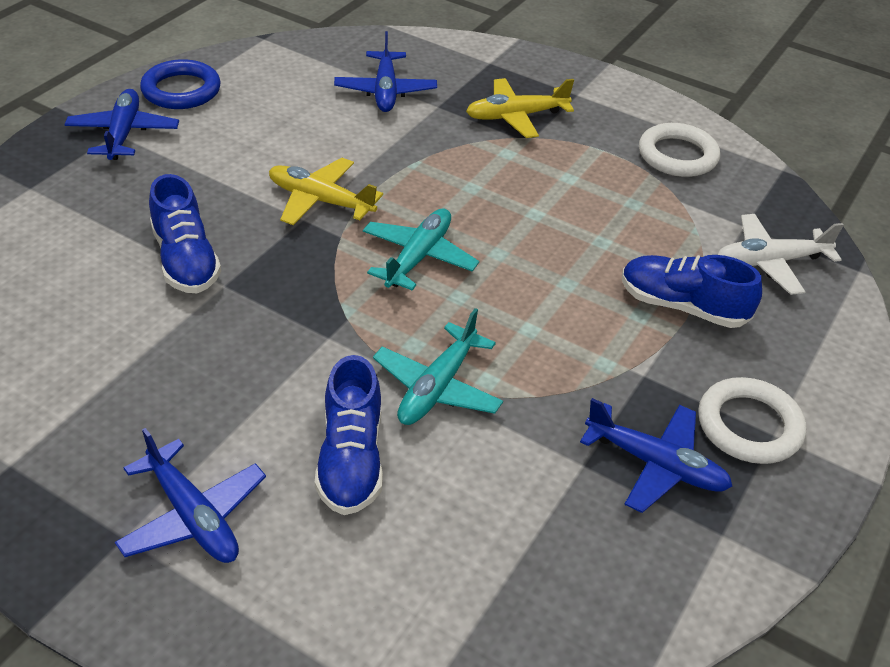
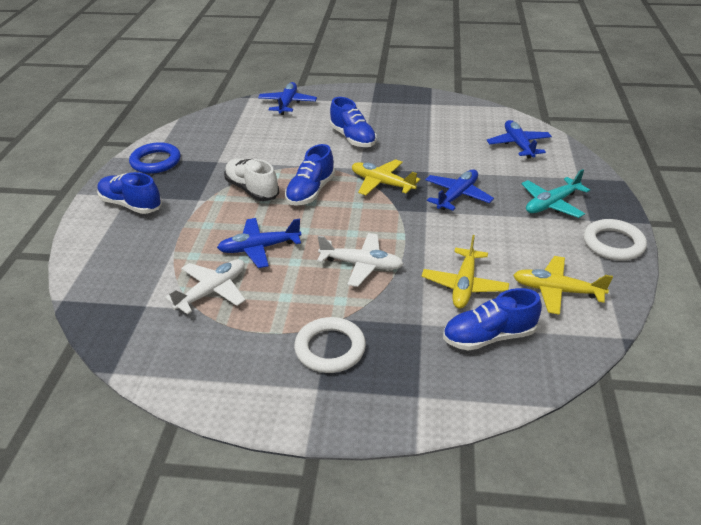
blue shoe: [149,174,221,293] [315,355,383,515] [622,255,762,328] = 3 -> [97,172,162,214] [285,144,335,206] [330,97,377,147] [443,288,542,351] = 4
turquoise plane: [363,208,479,291] [373,308,503,425] = 2 -> [521,169,590,218] = 1
white plane: [717,214,844,295] = 1 -> [165,259,245,314] [317,233,404,287] = 2
white shoe: none = 0 -> [224,158,279,201] = 1
yellow plane: [269,158,383,225] [466,78,574,138] = 2 -> [352,159,420,195] [422,235,509,309] [513,256,613,315] = 3

